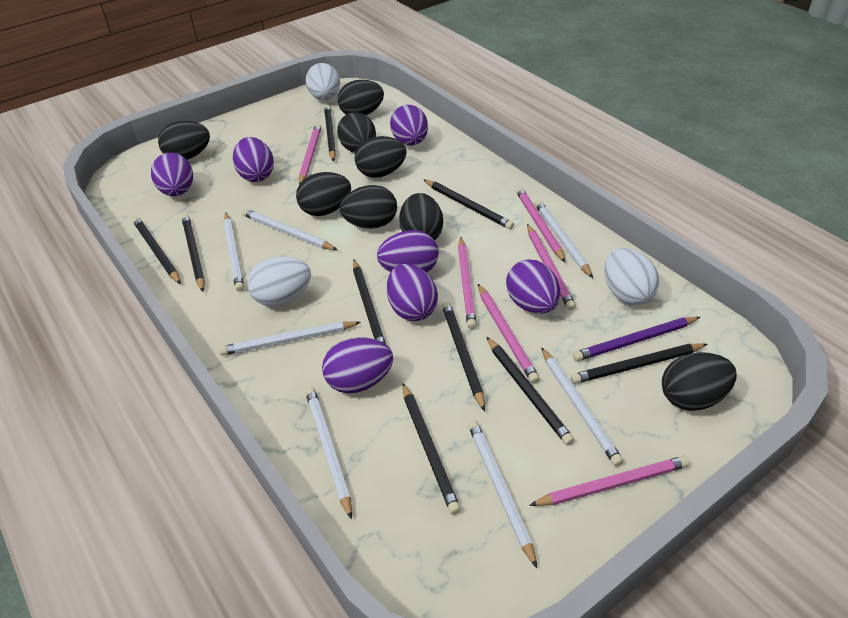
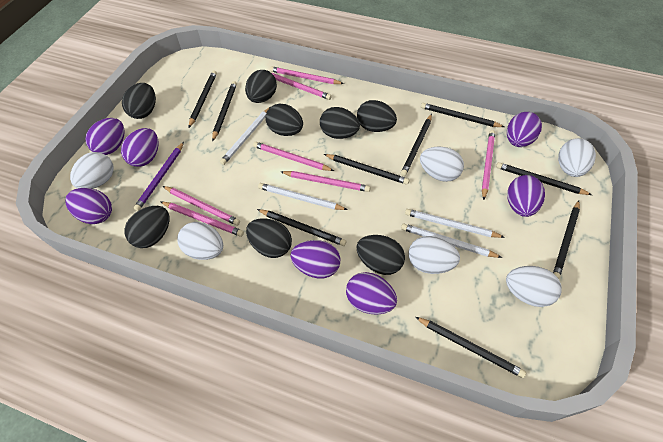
pink pencil: [299,124,321,184] [458,237,477,329] [478,284,540,384] [516,187,566,263] [527,224,576,310] [529,456,690,506] = 6 -> [161,202,244,237] [163,186,240,226] [253,142,334,171] [270,66,344,84] [272,73,331,100] [281,171,370,192] [482,130,495,200] = 7
white egg: [247,257,311,306] [306,63,340,100] [604,248,659,305] = 3 -> [70,152,114,189] [177,222,223,260] [409,236,460,274] [420,147,464,182] [506,266,562,307] [558,138,596,177] = 6
white pencil: [219,321,361,356] [223,213,244,292] [242,208,337,250] [305,387,352,520] [468,420,537,568] [535,200,593,278] [541,347,623,466] = 7 -> [220,107,270,165] [258,183,348,210] [401,223,502,258] [405,209,505,238] = 4

